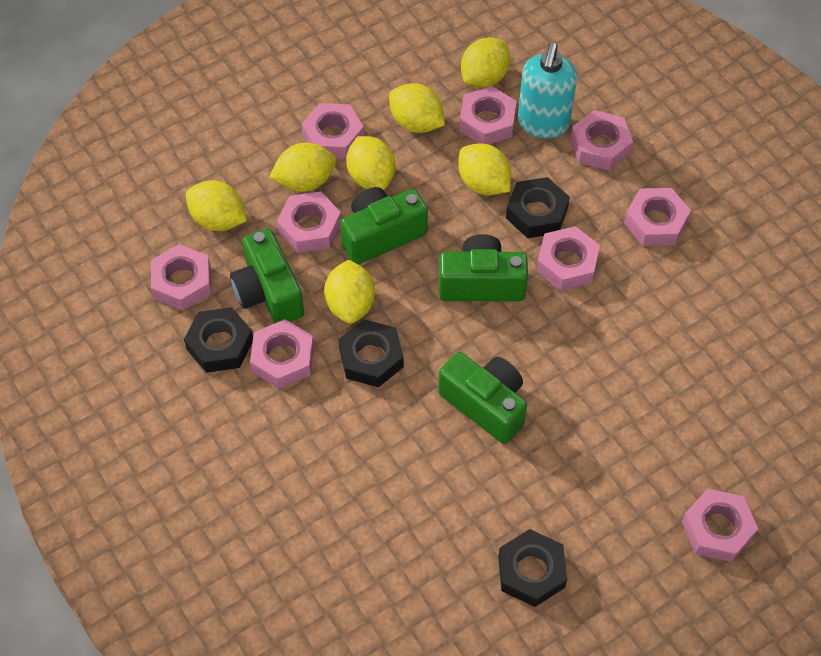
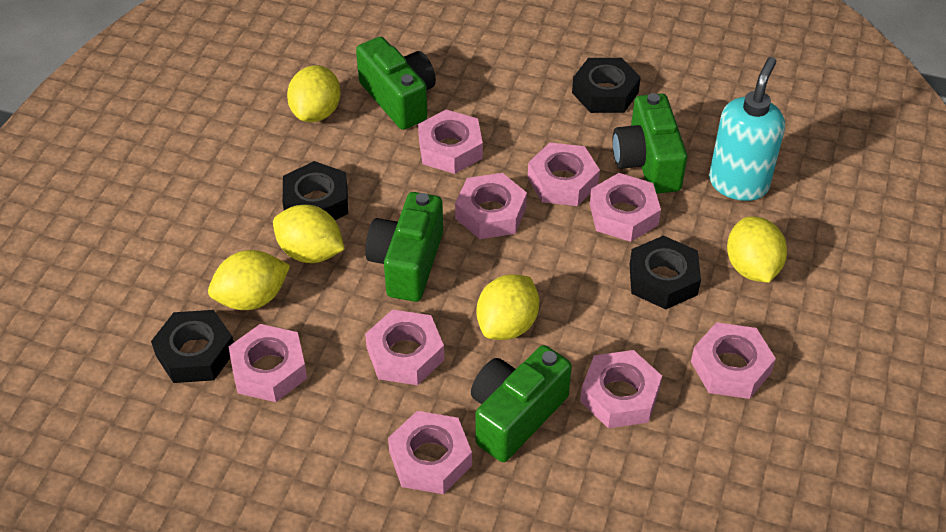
yellow lemon: [186,180,247,231] [269,143,336,192] [324,260,375,324] [346,136,395,190] [389,83,445,133] [458,144,511,195] [461,38,510,88] = 7 -> [208,250,290,310] [273,205,345,263] [287,65,341,122] [476,274,539,340] [727,216,787,283] = 5

